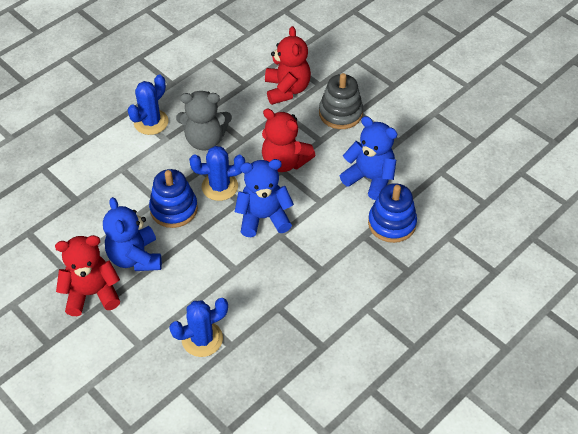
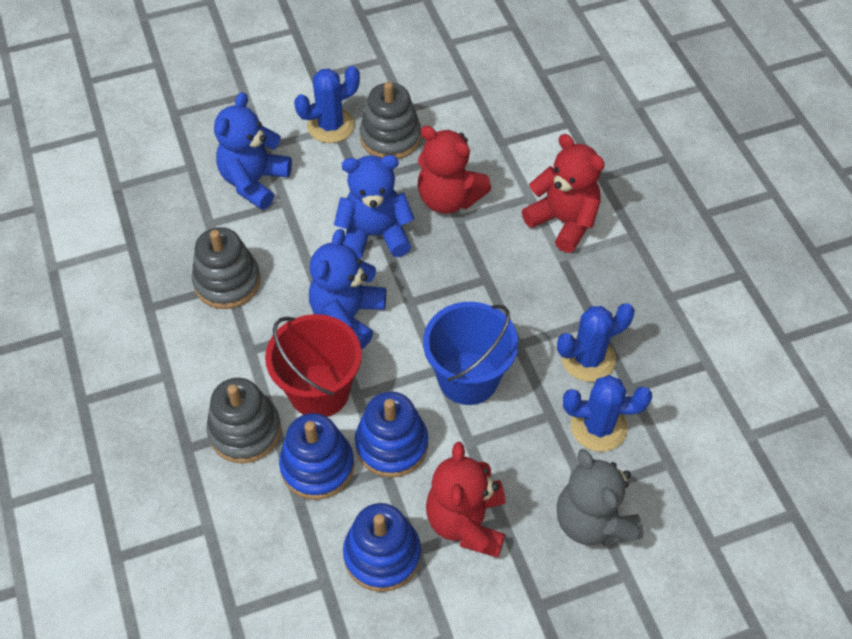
blue bucket: none = 0 -> [423,302,518,405] = 1
blue stacking toy: [149,169,198,228] [368,183,417,243] = 2 -> [279,413,354,500] [343,503,421,592] [355,391,428,478] = 3
grey stacking toy: [319,73,363,129] = 1 -> [192,227,260,309] [207,378,281,463] [360,82,421,159] = 3
red bucket: none = 0 -> [265,314,362,417] = 1

